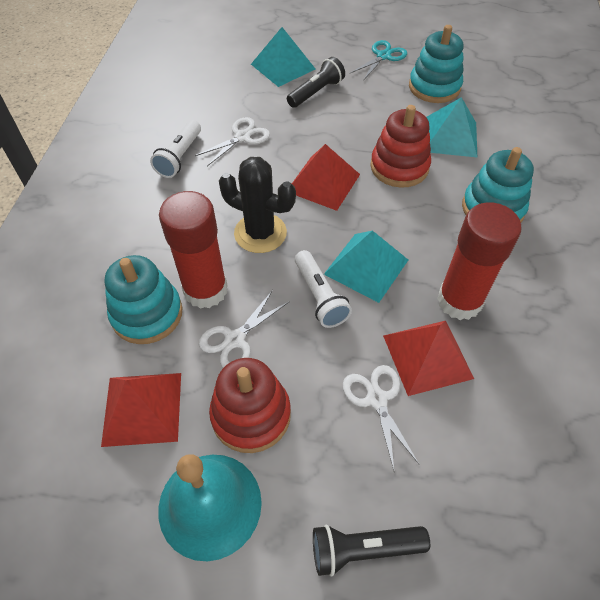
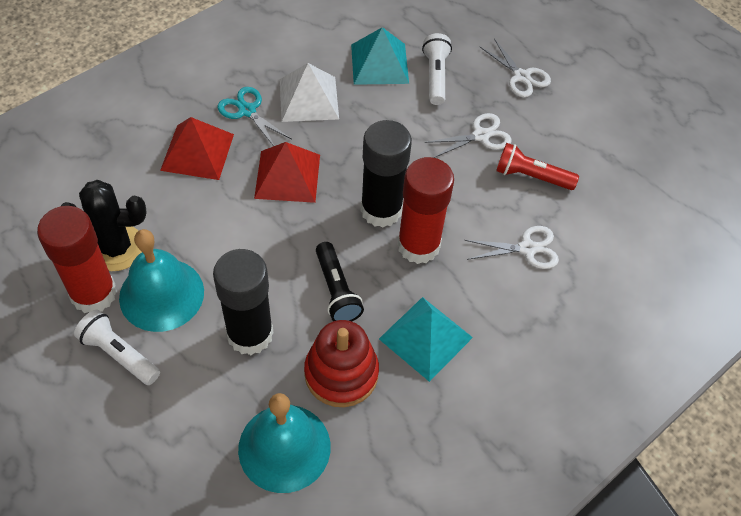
black flashlight: [287,57,345,108] [313,525,430,576] = 2 -> [316,242,364,321] = 1
black glue stick: none = 0 -> [213,249,274,355] [360,120,412,227] = 2
red flashlight: none = 0 -> [496,143,579,190] = 1
red pyramid: [101,373,181,447] [292,144,360,211] [383,321,474,396] = 3 -> [160,117,234,180] [254,142,320,203] = 2
red stacking toy: [209,358,291,453] [370,105,431,188] = 2 -> [304,320,379,407] = 1
turquoise bell: [158,454,262,561] = 1 -> [119,229,204,332] [238,393,331,493] = 2
turquoise pyramid: [251,27,315,87] [324,231,408,303] [426,97,477,157] = 3 -> [351,27,409,85] [379,297,473,382] = 2
turquoise stacking toy: [105,255,183,344] [409,25,464,103] [462,147,534,222] = 3 -> none = 0
white pyramid: none = 0 -> [280,63,339,122] = 1

